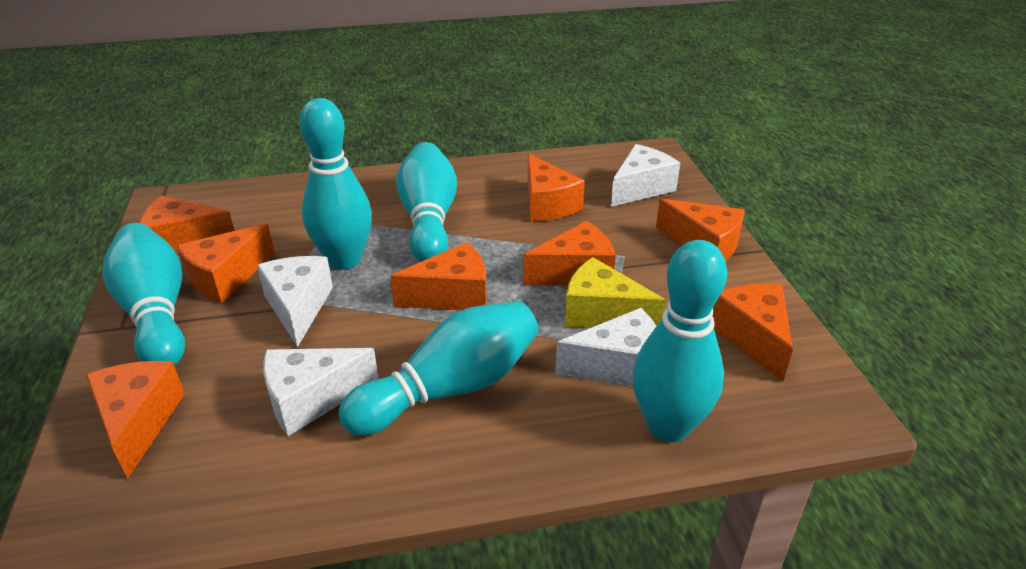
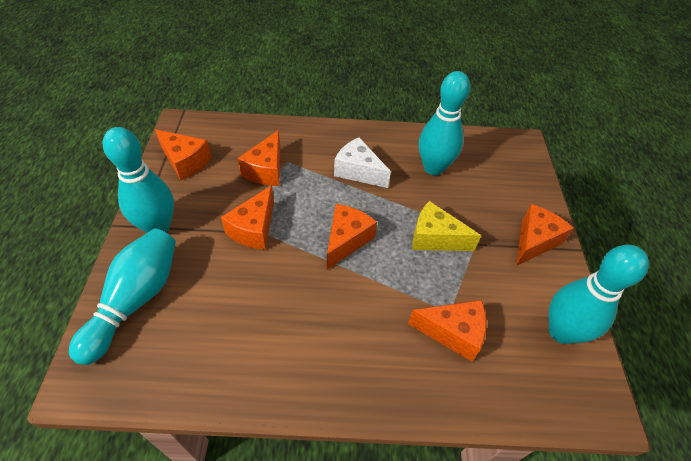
orange cheese: [86,361,185,479] [139,196,235,254] [177,223,275,303] [390,242,487,310] [523,221,616,286] [528,154,585,222] [656,199,745,261] [713,284,793,381] = 8 -> [155,129,212,180] [221,185,274,250] [238,130,280,186] [327,204,377,270] [408,300,486,362] [516,204,574,266] = 6
turquoise bowling pin: [102,223,185,366] [299,98,372,270] [338,301,539,436] [396,142,457,262] [632,240,727,442] = 5 -> [69,229,176,365] [103,127,174,233] [419,71,470,175] [548,245,649,344] = 4
white cheese: [257,256,333,347] [263,348,379,436] [555,308,656,386] [611,144,680,207] = 4 -> [334,137,391,188] = 1

